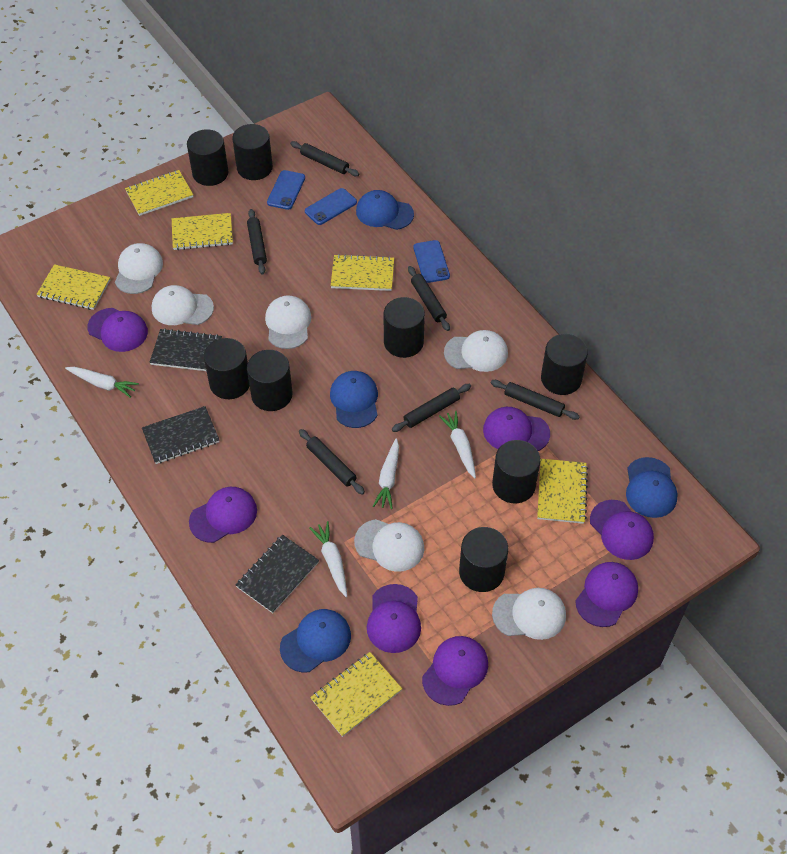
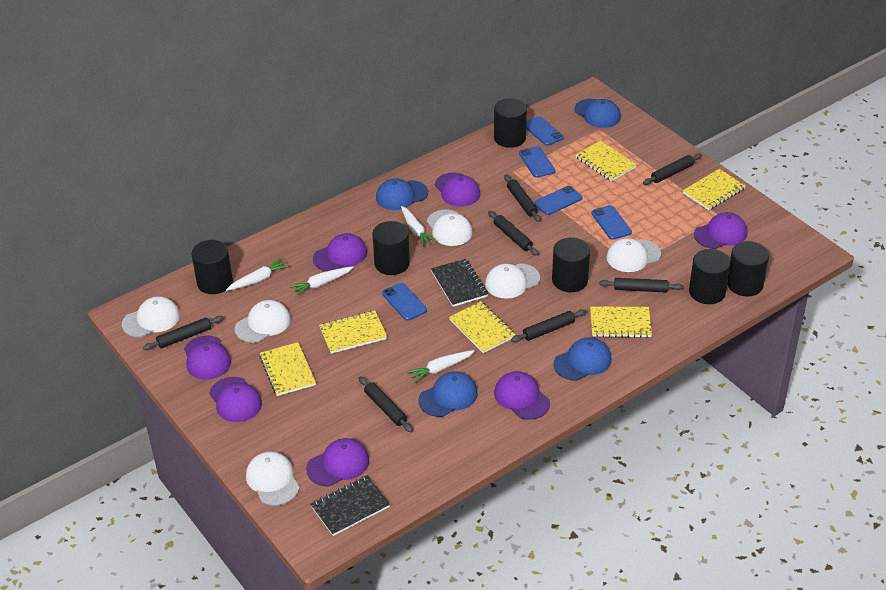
black cylinder: [187,129,229,186] [204,338,250,399] [232,124,273,180] [247,350,293,411] [384,297,425,358] [459,527,508,592] [492,440,541,503] [541,334,588,395] = 8 -> [191,240,233,294] [372,221,410,275] [494,98,527,148] [552,237,590,292] [689,249,731,304] [727,241,769,296] = 6
black notebook: [142,406,219,464] [150,328,222,371] [236,534,319,613] = 3 -> [310,475,390,536] [431,259,488,307] = 2
black rolling pin: [247,209,267,274] [290,141,359,176] [299,429,365,495] [392,384,471,432] [408,266,450,331] [491,380,580,420] = 6 -> [143,316,224,350] [359,376,413,432] [488,211,539,256] [504,174,541,222] [511,309,586,342] [599,278,684,293] [643,153,702,185] = 7
blue phone: [267,170,305,210] [305,188,357,225] [413,240,450,283] = 3 -> [382,283,427,321] [519,146,555,178] [526,116,564,146] [534,186,583,215] [591,205,632,240] = 5

